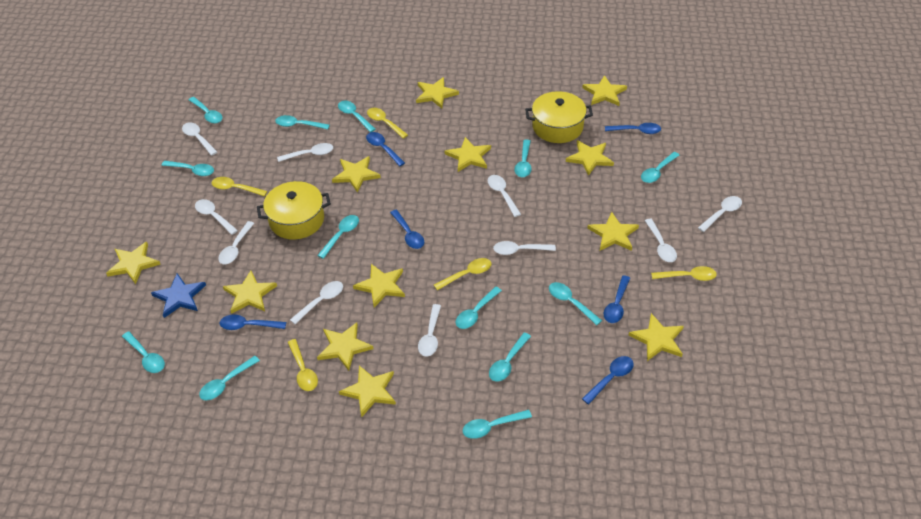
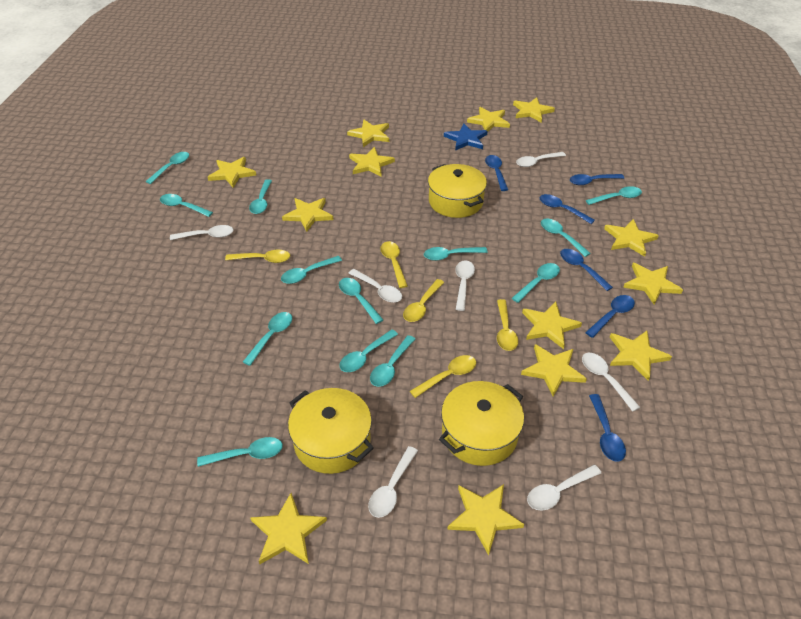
white spoon: [182,122,217,156] [195,199,238,235] [218,221,254,264] [277,143,333,162] [290,281,343,324] [418,304,441,357] [488,175,521,217] [493,241,556,255] [645,219,677,262] [698,196,742,232] = 10 -> [170,225,233,240] [349,269,402,303] [368,446,418,518] [455,260,475,311] [516,152,566,167] [527,465,601,511] [582,353,640,412] = 7
yellow pot: [257,181,331,239] [525,91,593,143] = 2 -> [288,388,374,474] [428,164,487,218] [439,381,524,466] = 3
yellow star: [106,242,161,284] [223,271,277,314] [317,322,374,371] [332,156,381,193] [339,365,396,417] [353,264,405,308] [416,77,459,108] [445,137,491,172] [566,140,614,176] [582,75,627,106] [587,212,639,251] [628,313,684,361] = 12 -> [208,157,256,188] [250,493,327,564] [282,198,333,232] [347,120,389,147] [349,147,395,177] [447,484,524,556] [467,107,510,131] [513,97,555,123] [521,344,587,396] [522,302,582,349] [604,219,659,257] [610,331,672,381] [623,263,683,305] = 13

